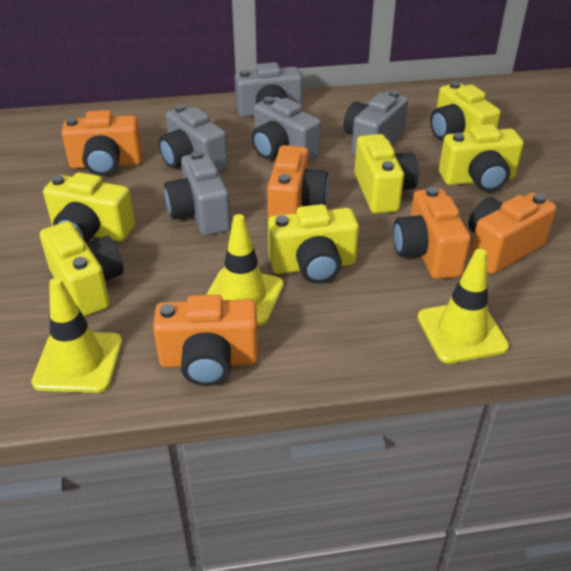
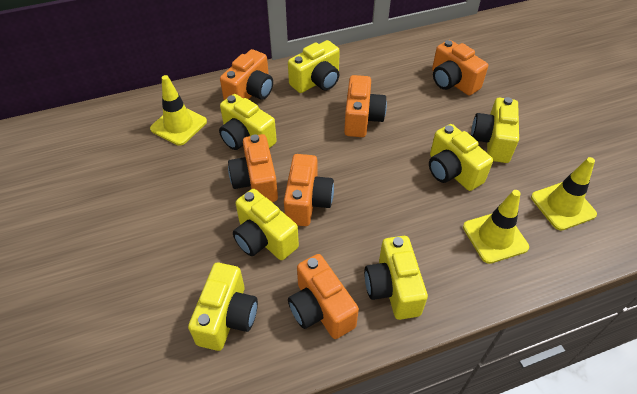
grey camera: [158,104,228,172] [164,151,231,236] [235,62,303,117] [252,97,321,163] [343,90,408,156] = 5 -> none = 0
orange camera: [62,110,142,176] [153,295,258,386] [267,145,329,220] [393,187,471,279] [468,193,556,274] = 5 -> [220,49,273,100] [228,134,278,202] [284,154,334,226] [288,254,359,339] [344,75,387,137] [432,40,488,96] = 6
yellow camera: [40,221,123,317] [43,172,135,243] [268,204,359,283] [354,134,419,214] [430,81,501,140] [439,124,524,192] = 6 -> [188,263,258,351] [219,94,277,150] [233,189,299,260] [288,40,340,93] [364,236,428,320] [429,124,493,191] [471,97,519,163] = 7

